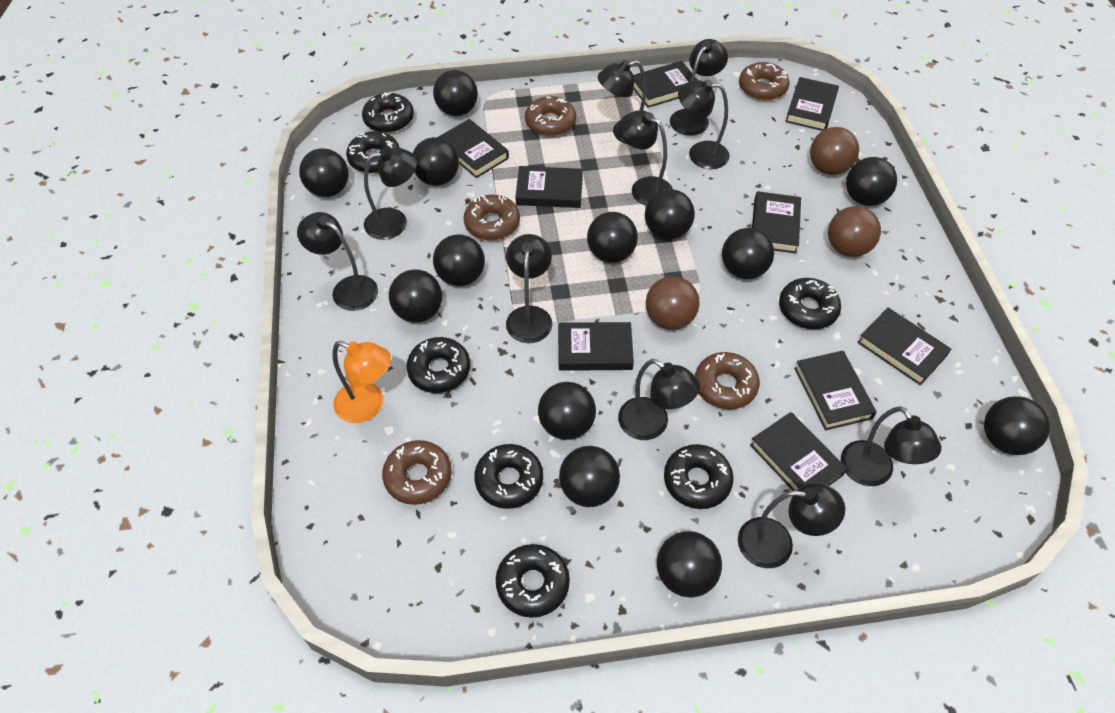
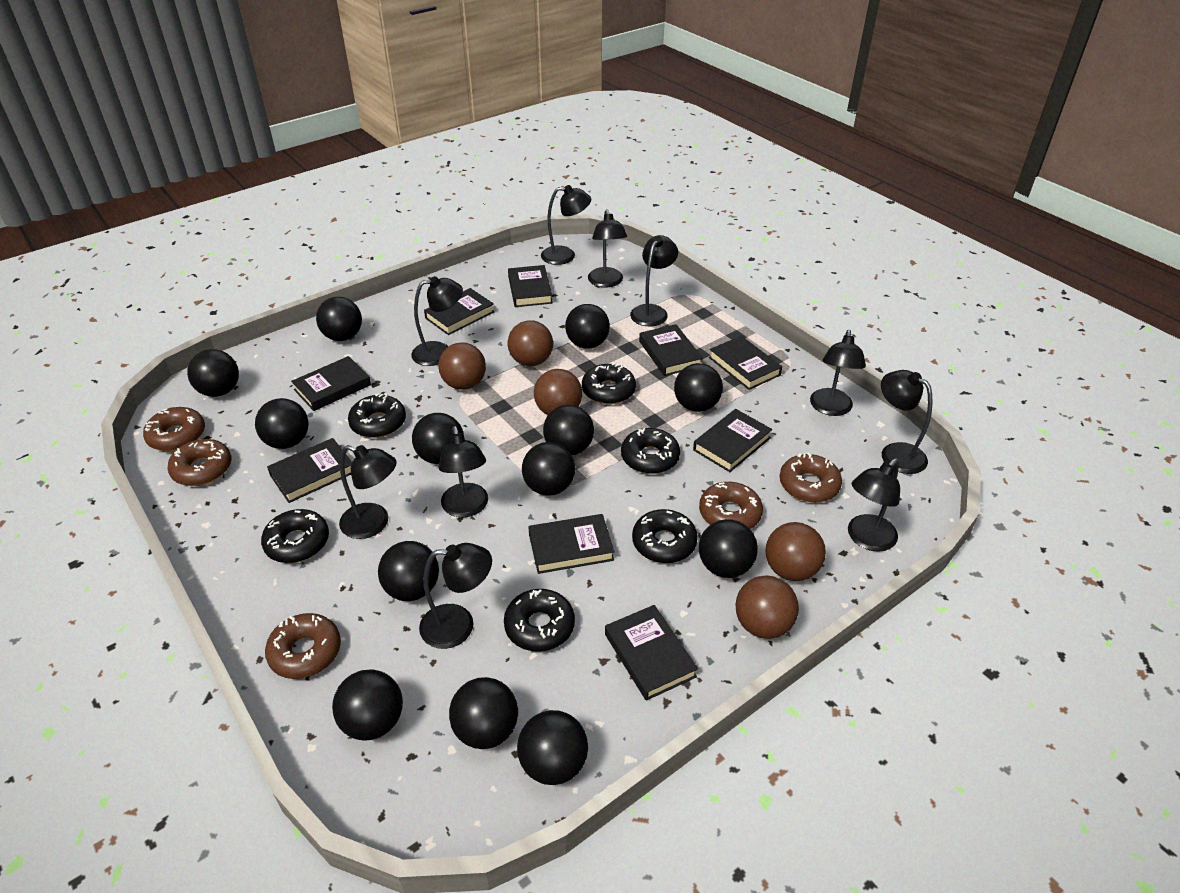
black donut: [346,131,400,173] [362,92,414,133] [406,337,470,393] [474,444,543,509] [496,544,570,618] [664,444,734,509] [779,278,841,329] = 7 -> [261,509,329,563] [348,393,406,438] [504,589,575,652] [582,363,636,404] [621,428,680,474] [632,509,698,563] = 6
brown ball: [646,276,700,330] [810,127,859,175] [828,206,881,257] = 3 -> [438,342,486,390] [508,320,553,366] [534,369,582,415] [735,576,799,639] [765,522,826,581] = 5
orange lamp: [333,341,391,423] = 1 -> none = 0

